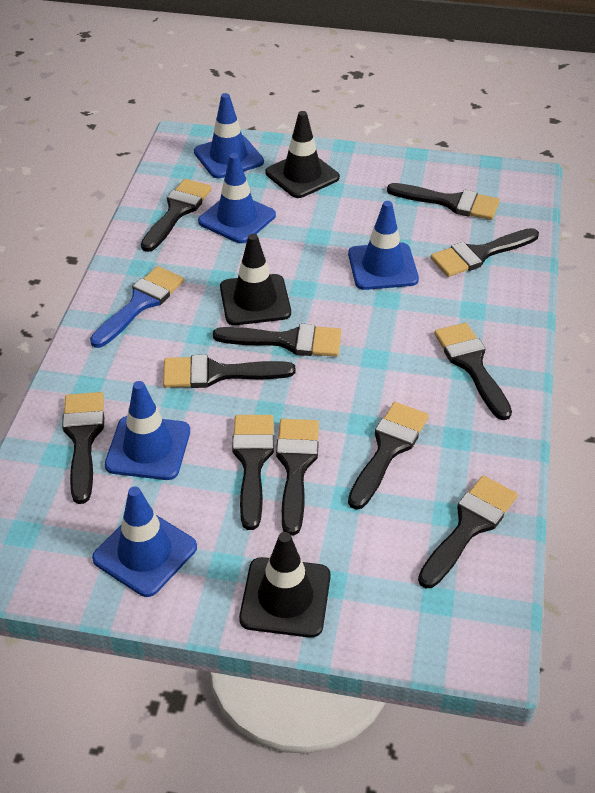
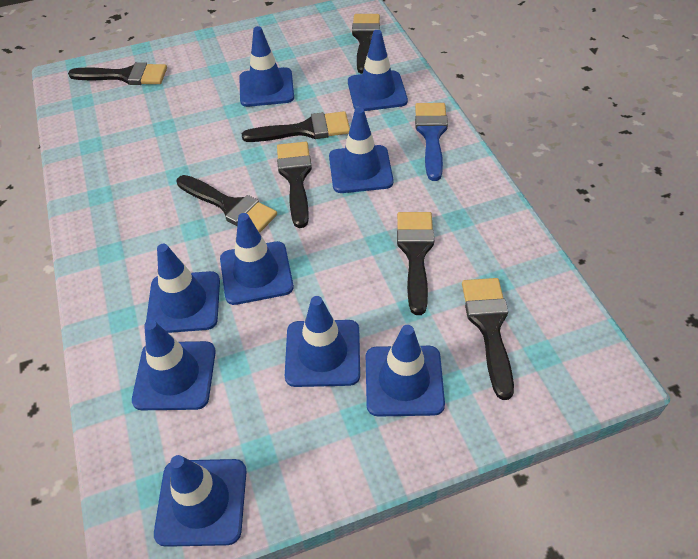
black brush: [62,392,104,504] [141,179,212,252] [163,355,295,388] [213,324,341,357] [232,415,274,530] [276,419,319,536] [348,402,429,510] [387,183,500,220] [418,475,518,588] [431,228,539,277] [434,323,512,420] = 11 -> [68,62,167,85] [177,175,277,233] [242,111,350,142] [277,142,312,228] [352,14,380,74] [397,212,434,315] [462,278,514,400] = 7
black traffic cone: [220,234,291,325] [239,532,331,638] [265,111,340,198] = 3 -> none = 0
blue traffic cone: [92,486,197,597] [105,381,190,480] [194,93,264,178] [198,153,276,243] [348,201,419,290] = 5 -> [132,320,216,410] [146,244,220,333] [154,455,246,547] [220,213,294,305] [239,26,294,107] [285,296,360,387] [329,107,394,193] [348,30,408,111] [366,325,445,417] = 9

